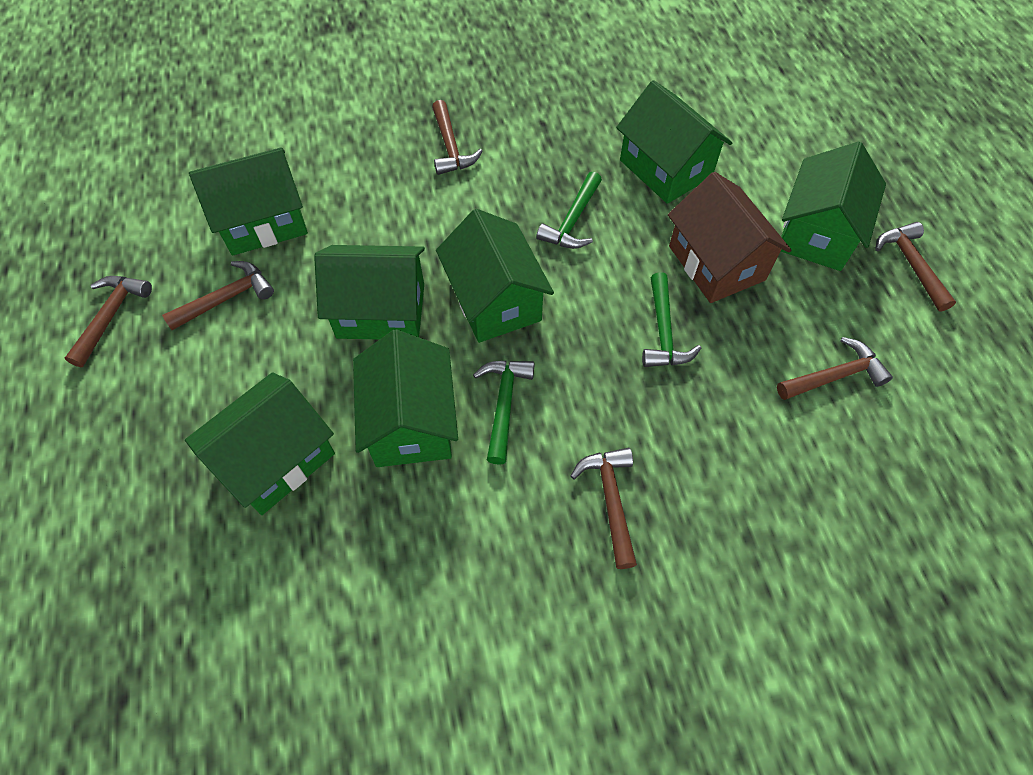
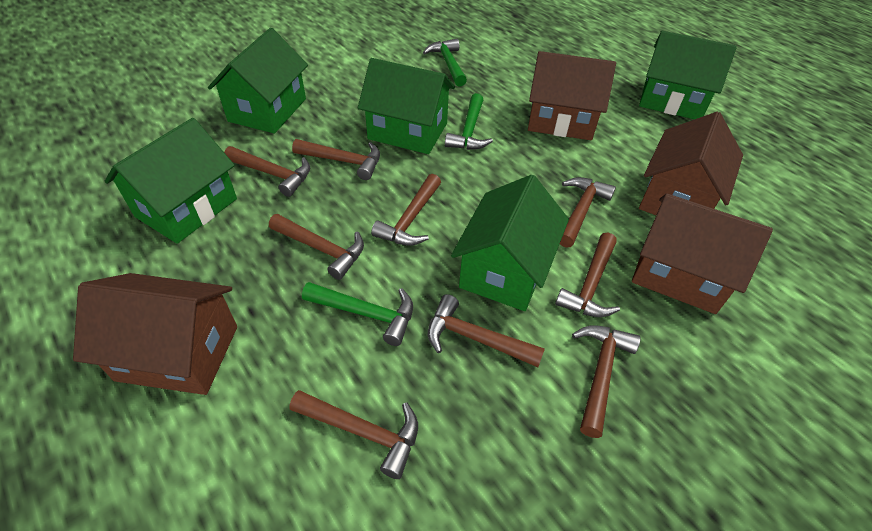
brown hammer: [65,276,152,367] [162,261,274,330] [432,100,483,175] [570,448,637,569] [777,337,893,400] [875,222,956,312] = 6 -> [224,146,310,197] [269,214,364,280] [289,390,418,479] [292,139,380,180] [371,174,441,246] [428,294,545,367] [555,233,620,317] [560,177,616,248] [572,325,641,438] = 9
brown house: [668,172,792,303] = 1 -> [73,273,237,395] [528,51,616,140] [632,193,773,314] [639,112,743,215] = 4
green house: [185,372,335,515] [189,147,308,256] [314,245,425,339] [353,329,458,467] [436,209,554,343] [616,80,732,204] [781,141,886,271] = 7 -> [105,118,237,244] [208,28,308,133] [358,58,455,154] [451,175,569,311] [639,31,737,119] = 5

